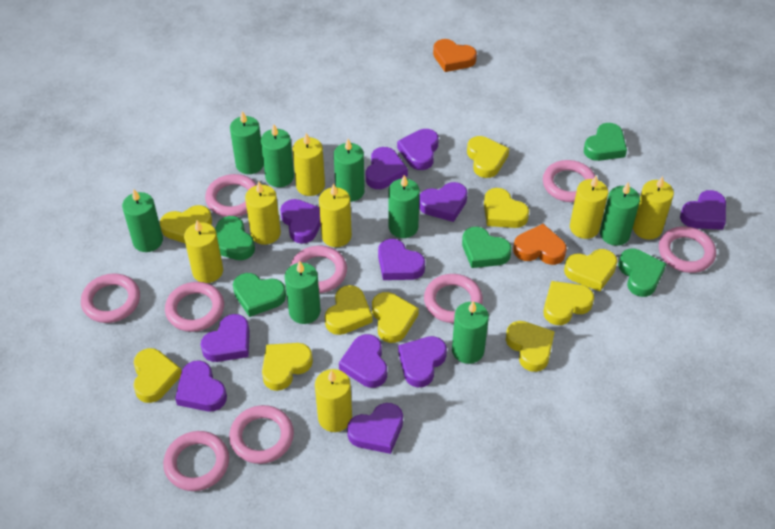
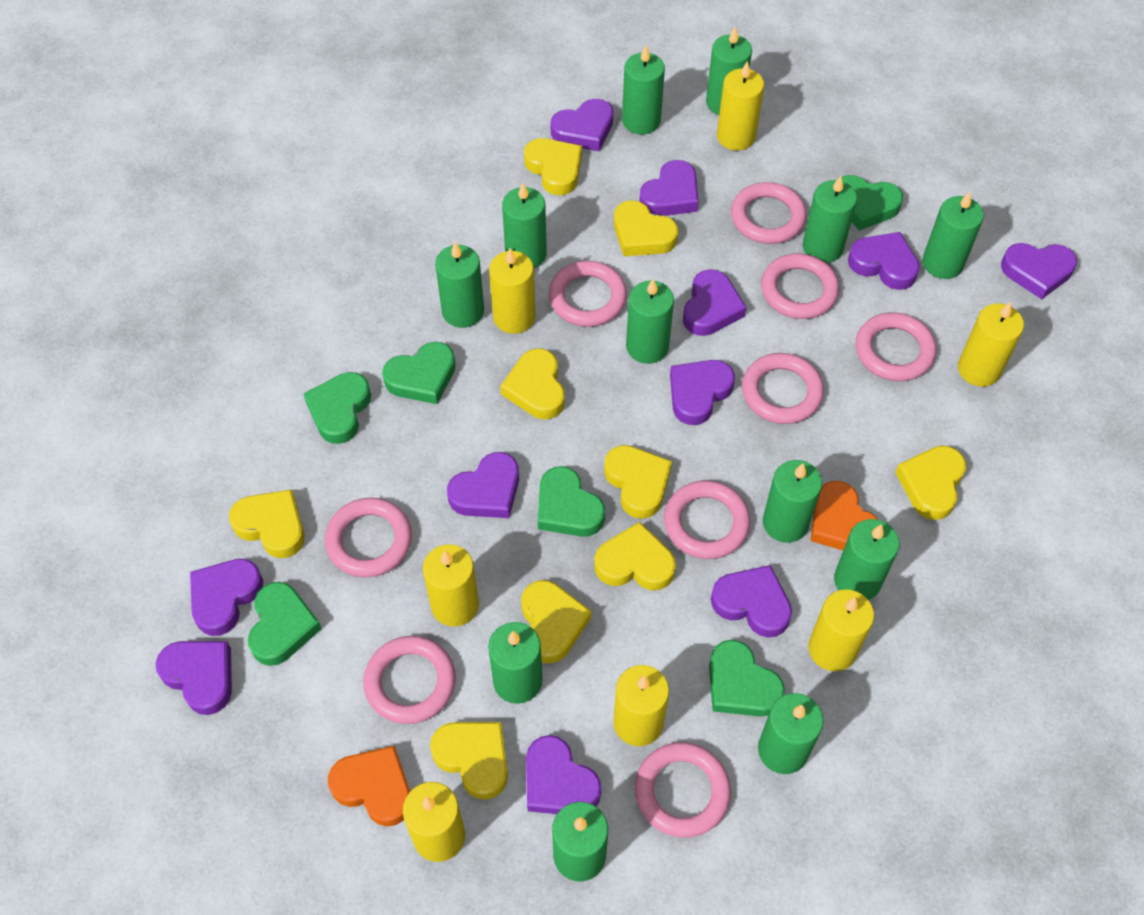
green candle: [122,189,163,252] [230,111,264,174] [261,124,294,187] [285,261,321,324] [334,139,365,202] [388,175,420,238] [452,301,489,364] [600,182,640,246] = 8 -> [435,242,484,328] [488,622,543,704] [502,183,547,268] [552,802,608,881] [622,45,665,135] [626,279,674,364] [706,27,752,115] [758,693,824,774] [763,460,822,543] [803,176,857,263] [834,519,899,600] [922,192,984,279] = 12
green heart: [215,216,255,260] [233,273,286,317] [462,227,512,268] [584,123,627,161] [618,249,666,297] = 5 -> [248,582,322,666] [304,372,371,444] [382,342,456,404] [538,466,605,537] [709,640,785,717] [842,175,903,231] = 6
yellow heart: [133,348,182,403] [160,205,212,243] [262,343,313,391] [325,285,373,335] [372,292,419,343] [467,136,509,178] [484,188,529,228] [506,321,555,372] [544,281,594,325] [564,249,618,292] = 10 -> [229,489,305,558] [430,722,508,800] [500,348,565,419] [521,580,592,663] [524,138,582,195] [594,522,676,590] [604,445,672,519] [614,200,678,256] [895,446,966,520] = 9

